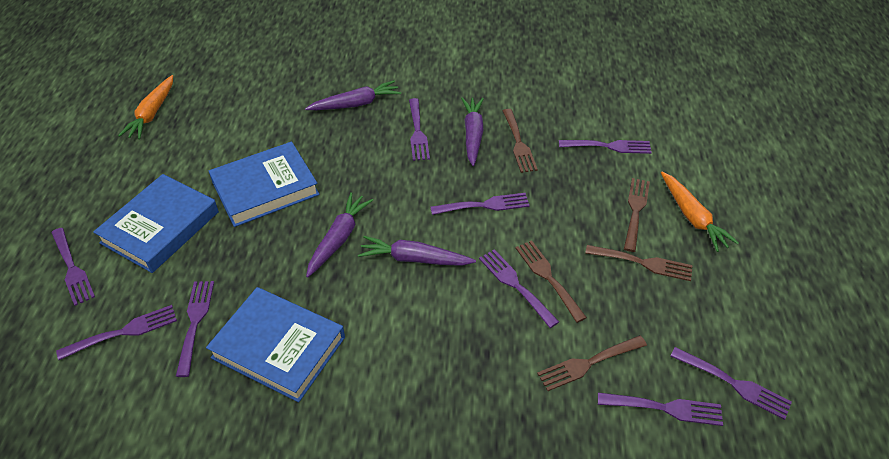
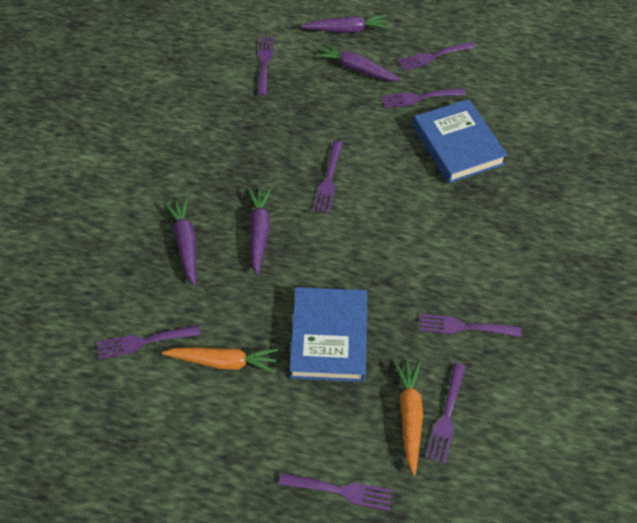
blue book: [93,174,219,273] [206,287,345,403] [209,142,320,227] = 3 -> [289,287,367,382] [413,99,507,183] = 2
brown fork: [503,109,538,173] [515,240,587,323] [537,335,647,391] [585,245,693,281] [624,178,650,252] = 5 -> none = 0
purple fork: [51,228,95,306] [56,305,177,360] [176,281,214,377] [409,98,430,161] [430,193,530,215] [479,249,559,328] [559,140,652,154] [598,392,723,426] [670,347,792,420] = 9 -> [97,325,200,359] [257,37,274,96] [279,472,393,511] [313,141,343,214] [382,88,466,108] [398,41,475,71] [419,314,521,337] [426,363,466,464] = 8

